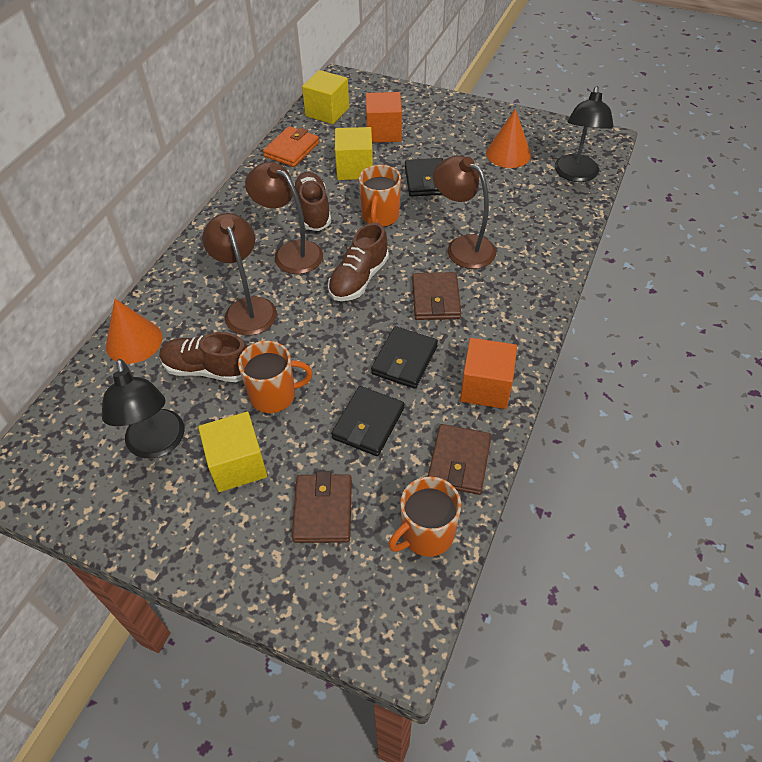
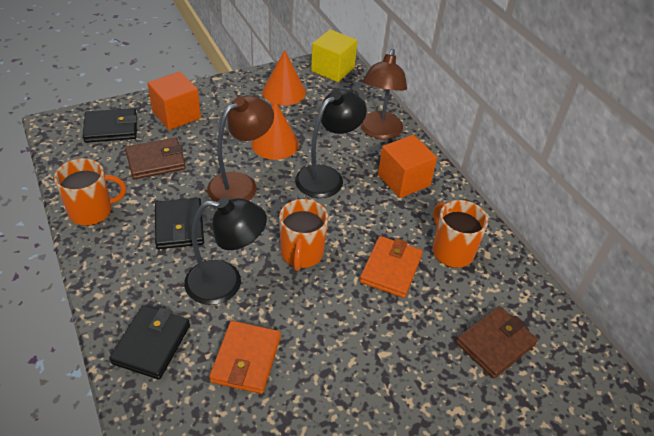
brown lamp: [202,213,277,336] [245,162,323,274] [433,155,496,269] = 3 -> [207,95,274,202] [360,49,407,140] = 2
brown shoe: [159,332,248,382] [294,172,331,231] [328,223,389,301] = 3 -> none = 0
brown wallet: [292,471,352,543] [412,272,461,320] [428,424,491,495] = 3 -> [125,138,186,179] [456,306,538,379] = 2
orange wallet: [263,126,319,167] = 1 -> [209,321,281,394] [360,236,423,298] = 2
yellow cube: [198,412,267,492] [302,70,349,124] [335,127,373,180] = 3 -> [311,29,357,82] = 1

